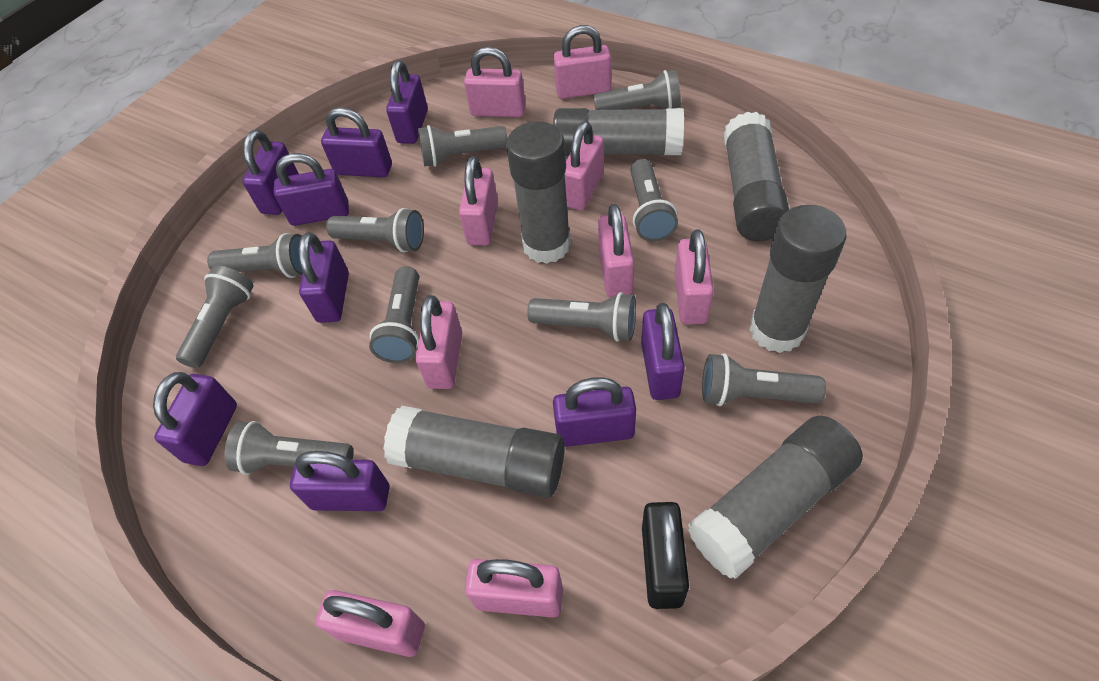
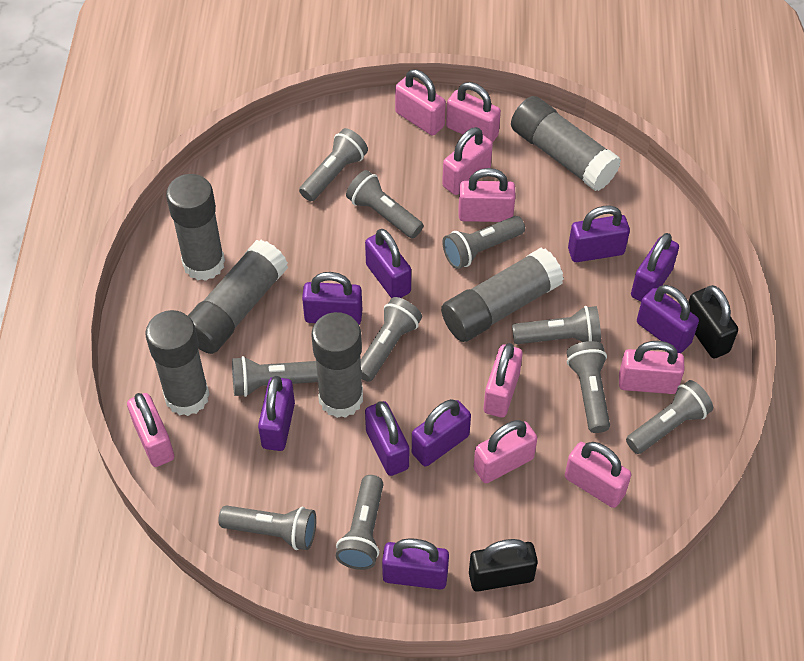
black padlock: [642,502,689,609] = 1 -> [469,539,538,592] [689,285,738,358] = 2

